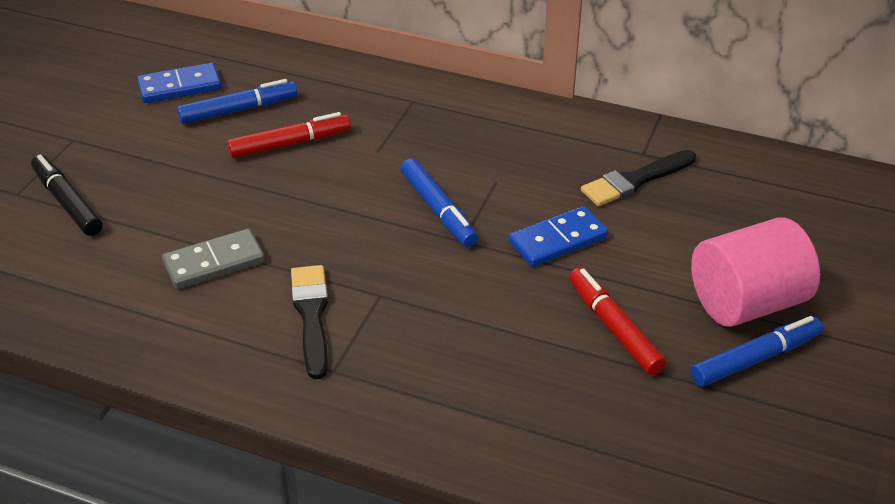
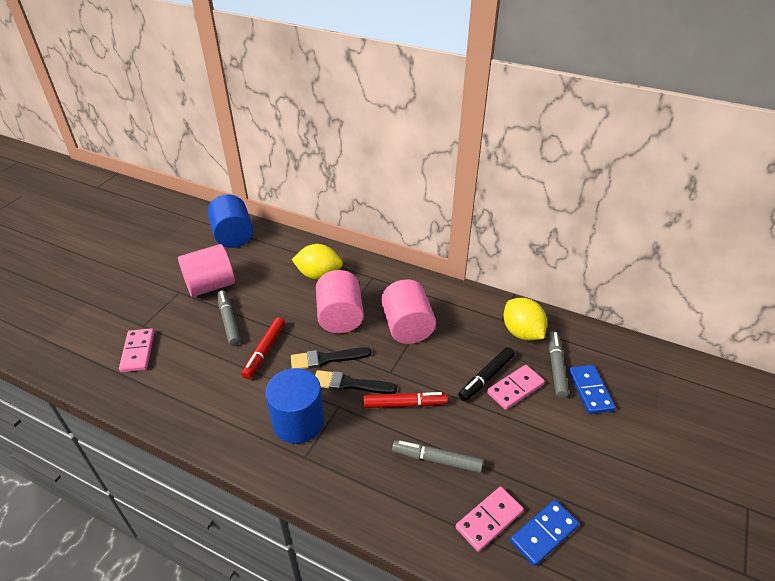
blue cylinder: none = 0 -> [208,194,253,248] [265,368,325,444] = 2
blue marker: [177,79,297,124] [401,158,478,247] [690,316,823,387] = 3 -> none = 0
grey domino: [162,228,265,289] = 1 -> none = 0
grey marker: none = 0 -> [217,290,240,346] [392,440,483,473] [548,331,569,398] = 3
pink cylinder: [691,217,820,327] = 1 -> [178,244,235,297] [316,270,364,333] [381,279,436,344] = 3
pink domino: none = 0 -> [119,328,154,372] [455,487,524,552] [487,365,545,410] = 3
yellow lemon: none = 0 -> [292,244,343,280] [504,298,547,341] = 2

